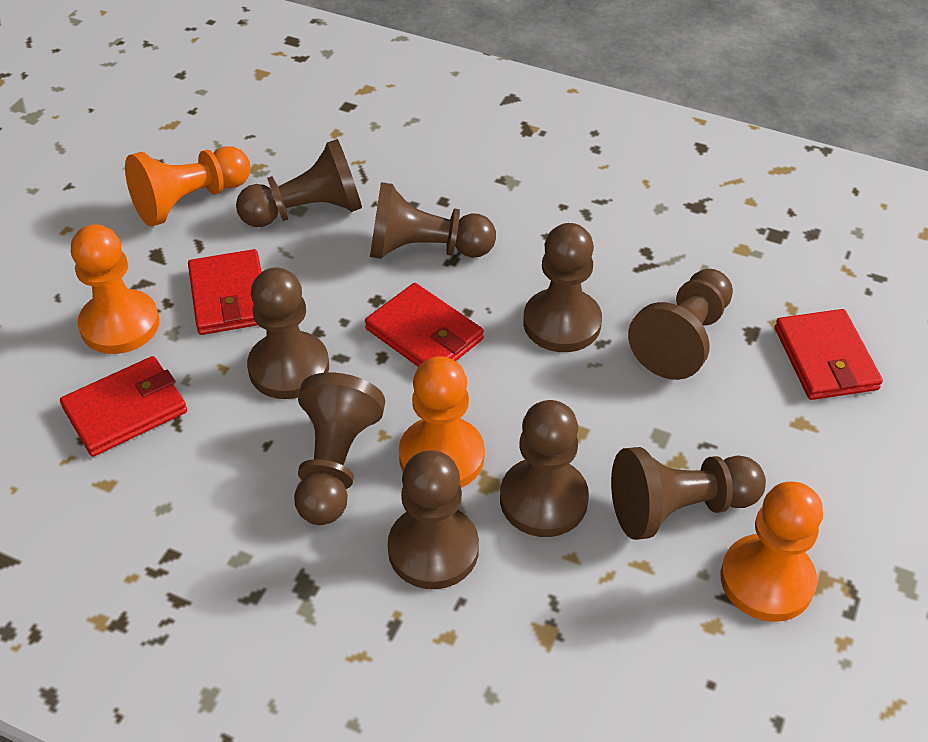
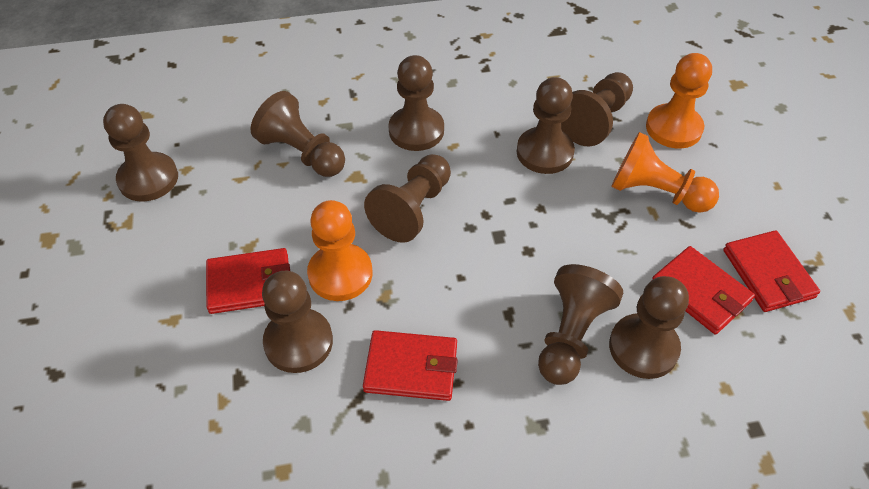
orange pawn: [71,224,160,354] [125,146,250,226] [399,356,485,488] [721,482,823,622] = 4 -> [307,200,373,301] [611,132,719,213] [646,53,712,149] = 3

